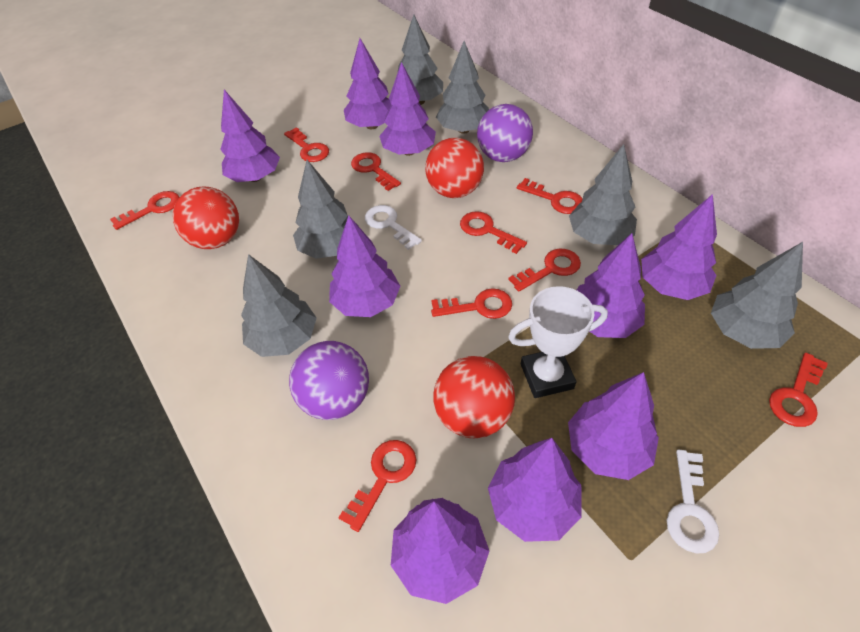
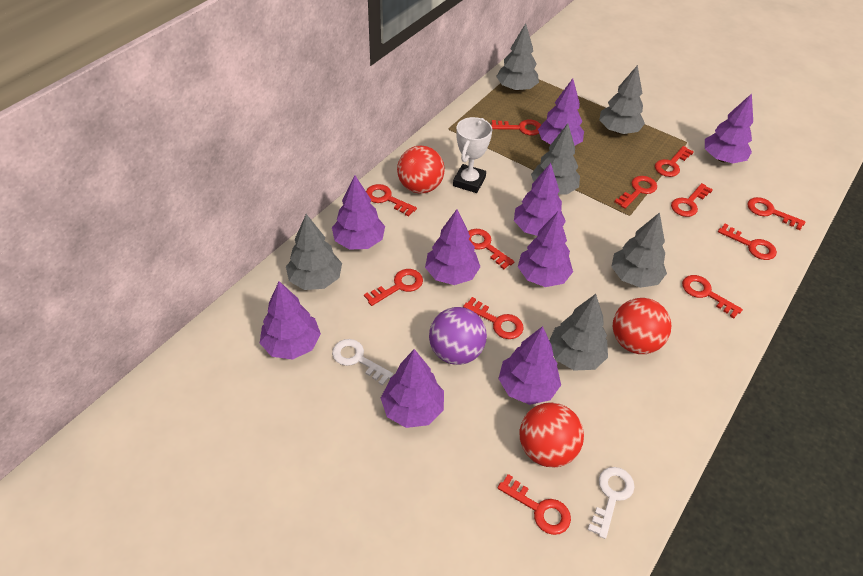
purple ball: [289,341,369,420] [477,104,533,162] = 2 -> [429,307,487,365] = 1
red key: [110,191,179,230] [284,127,329,162] [339,440,416,532] [351,152,401,191] [431,288,512,319] [460,211,527,254] [508,249,581,292] [517,178,583,214] [769,353,828,427] = 9 -> [364,269,423,306] [366,184,417,217] [463,297,523,339] [468,229,514,269] [491,120,541,135] [498,474,571,535] [614,176,657,209] [655,146,694,177] [671,183,713,217] [682,275,743,318] [718,223,777,260] [747,197,806,230] = 12

